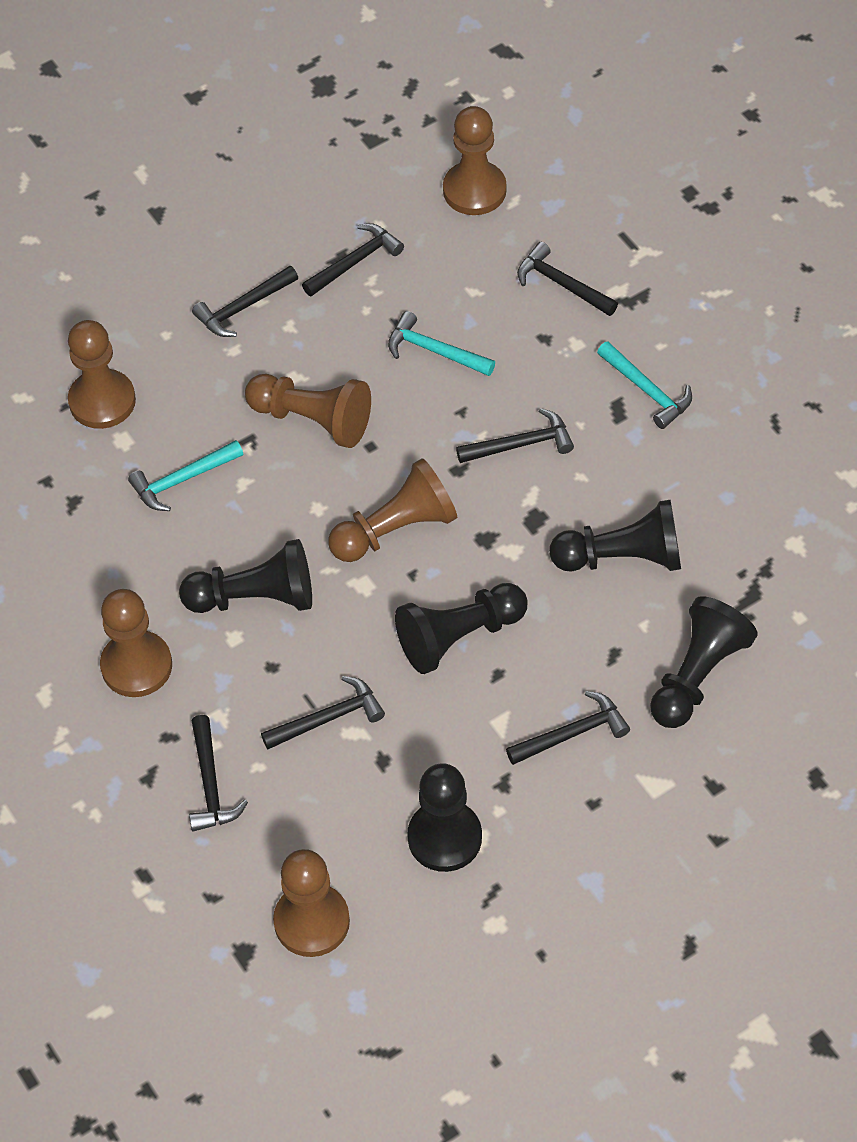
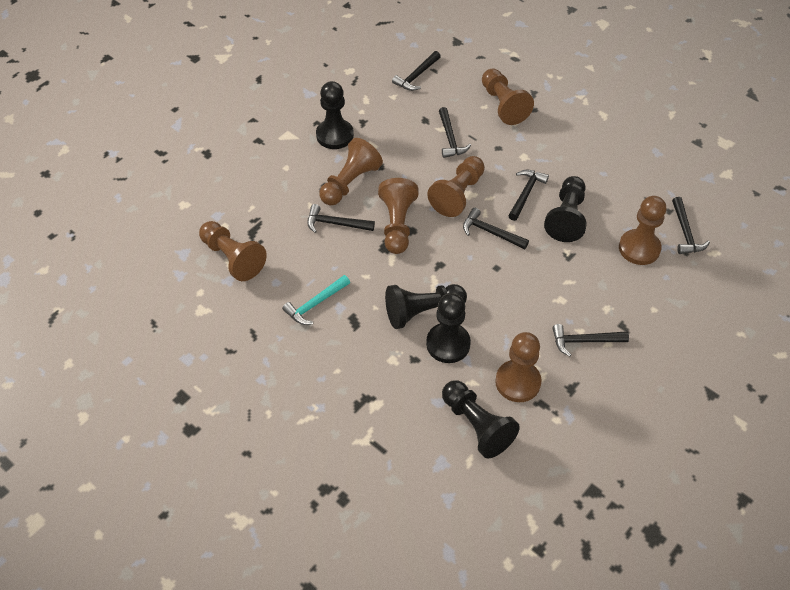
brown pawn: [68,320,136,429] [100,589,172,697] [245,374,371,448] [273,849,350,957] [328,458,457,562] [443,106,506,215] = 6 -> [199,221,267,281] [319,138,383,205] [378,178,419,254] [427,156,485,217] [482,68,534,125] [495,332,542,402] [619,196,666,265] = 7
turquoise hammer: [128,440,243,511] [388,311,495,376] [597,341,692,429] = 3 -> [282,275,350,325] = 1

